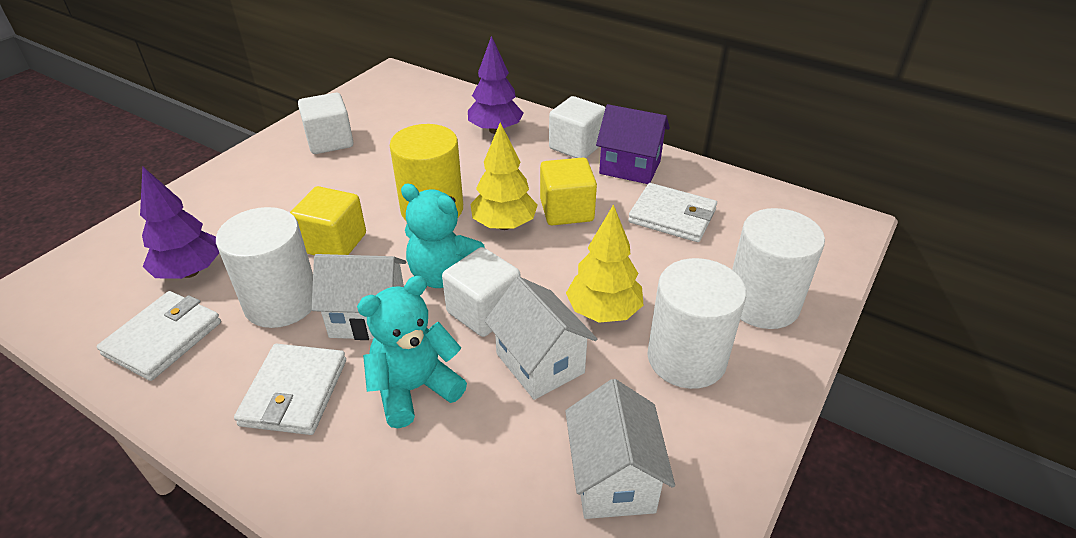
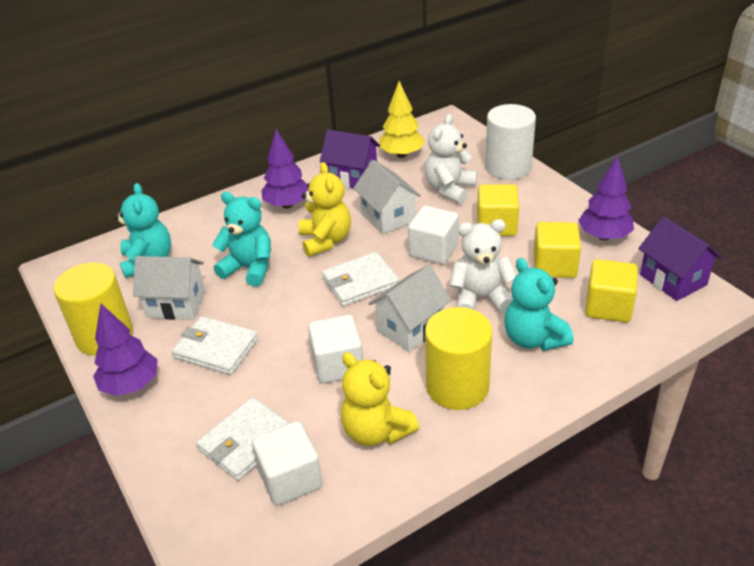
purple house: [596,104,670,184] = 1 -> [320,130,380,188] [638,217,722,301] = 2
purple tree: [140,166,219,279] [468,36,524,134] = 2 -> [93,304,158,396] [261,129,309,209] [578,155,634,241] = 3
turquoise teddy bear: [357,276,467,428] [401,184,485,288] = 2 -> [114,183,171,278] [212,192,271,286] [504,258,574,351] = 3
white cylinder: [216,207,313,328] [647,258,746,389] [732,208,825,329] = 3 -> [485,104,536,180] = 1
white teddy bear: none = 0 -> [425,114,477,204] [449,219,517,313] = 2
yellow cube: [290,186,366,255] [540,158,597,225] = 2 -> [477,184,519,236] [533,222,581,278] [585,259,638,322] = 3
yellow cylinder: [390,124,463,221] = 1 -> [53,262,133,356] [425,307,492,410] = 2
yellow teddy bear: none = 0 -> [299,162,351,257] [341,352,419,446] = 2
yellow tree: [470,123,537,230] [566,204,643,323] = 2 -> [379,81,425,158] = 1

